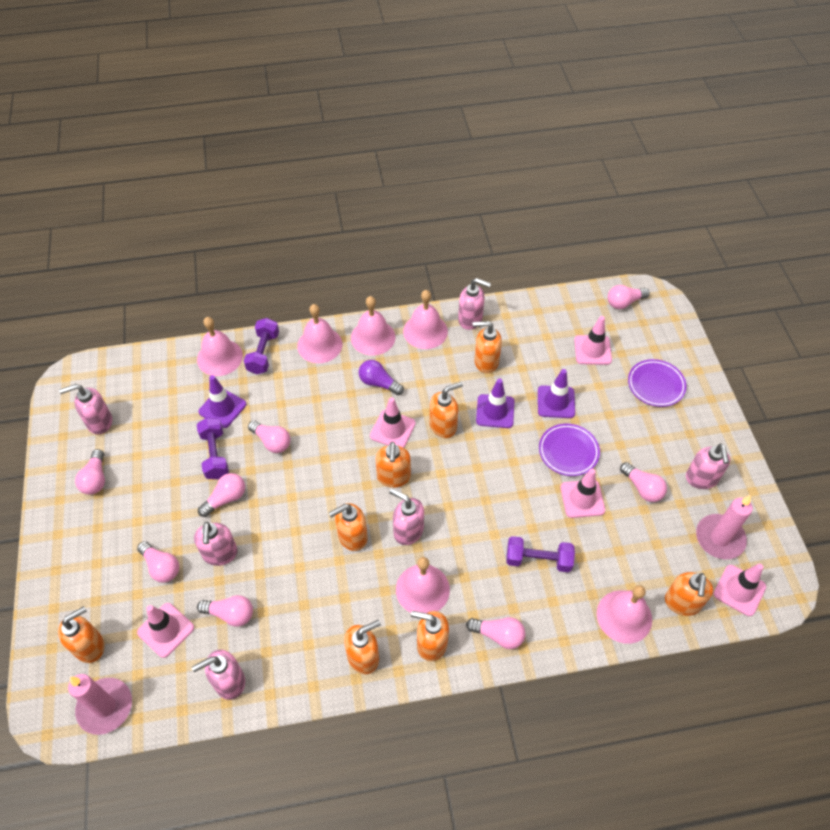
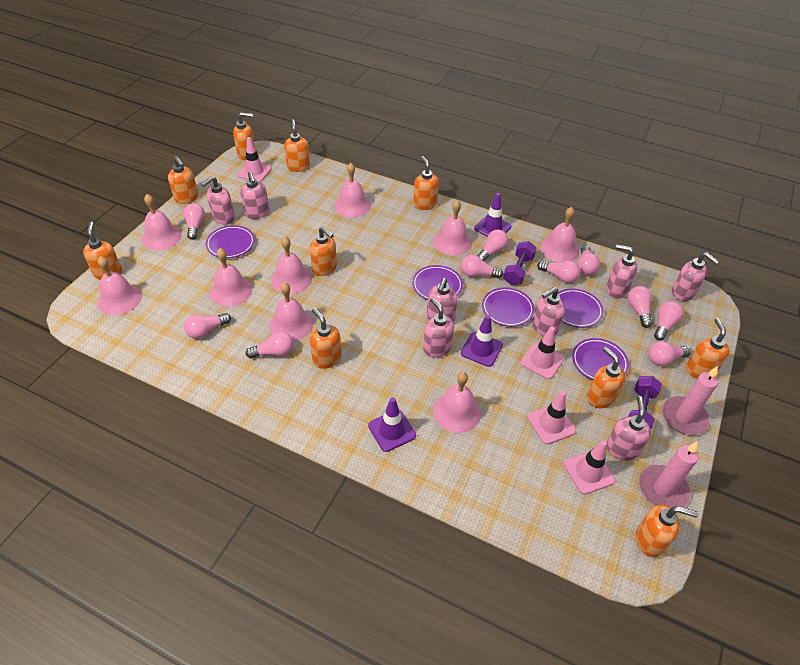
orange soap dispenser: [58,606,105,663] [329,503,368,551] [344,620,381,674] [376,442,411,488] [411,611,449,661] [429,382,463,438] [473,321,502,373] [665,572,713,616] = 8 -> [83,222,122,280] [168,156,198,204] [233,112,255,160] [284,119,310,172] [310,227,337,276] [310,308,342,369] [413,156,439,210] [587,347,626,408] [636,504,699,557] [686,318,730,378] = 10
pink bell: [197,317,243,376] [297,304,342,363] [351,296,395,355] [396,557,450,613] [403,290,448,349] [597,585,652,644] = 6 -> [98,256,142,315] [142,194,182,250] [210,248,252,306] [270,282,313,341] [271,237,312,294] [334,163,371,217] [433,372,481,433] [434,200,472,256] [540,207,579,262] = 9
pink light bulb: [75,449,105,495] [137,541,179,583] [197,595,253,627] [198,473,245,517] [248,420,291,453] [466,617,525,649] [608,285,650,309] [620,462,667,502] = 8 -> [183,203,205,240] [184,313,231,339] [246,331,293,358] [461,255,503,278] [477,230,508,262] [537,261,580,283] [577,246,600,275] [627,286,653,328] [648,341,692,366] [654,301,683,341] = 10
pink soap dispenser: [59,384,112,435] [192,650,245,700] [194,522,238,566] [389,488,424,545] [458,278,491,330] [686,443,730,489] = 6 -> [201,176,235,225] [240,172,270,219] [423,297,454,358] [427,278,458,322] [533,287,565,336] [606,244,637,298] [607,396,651,460] [672,252,719,301] = 8
pink traffic cone: [137,603,194,658] [370,397,416,448] [560,469,605,518] [574,316,612,365] [714,564,766,616] = 5 -> [238,137,272,182] [520,327,564,379] [528,391,576,444] [564,440,615,494] = 4
purple dumbbell: [197,417,229,479] [244,318,279,374] [506,536,575,572] = 3 -> [503,241,537,285] [628,376,662,428] = 2
purple light bulb: [359,360,404,395] = 1 -> none = 0
purple plate: [539,424,600,476] [628,359,687,407] = 2 -> [206,225,255,258] [412,265,463,300] [482,288,534,327] [558,289,604,328] [572,338,629,380] = 5

